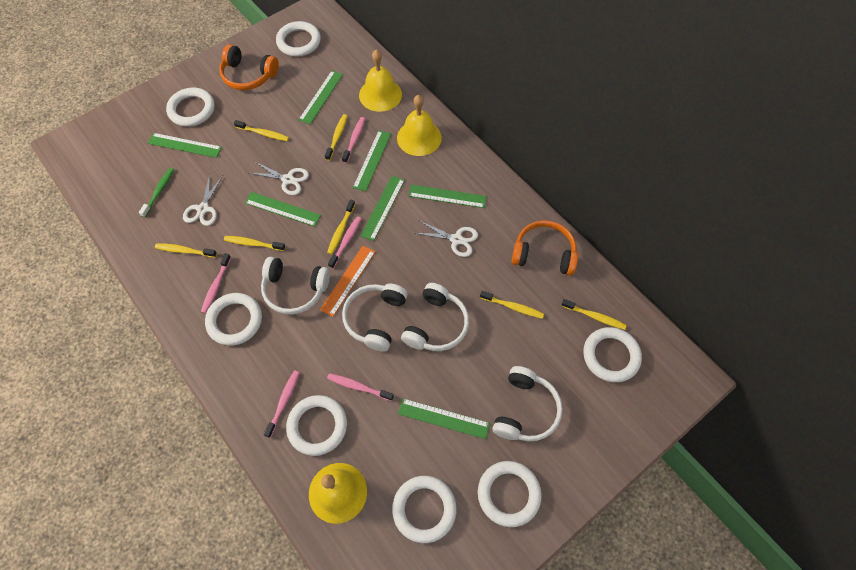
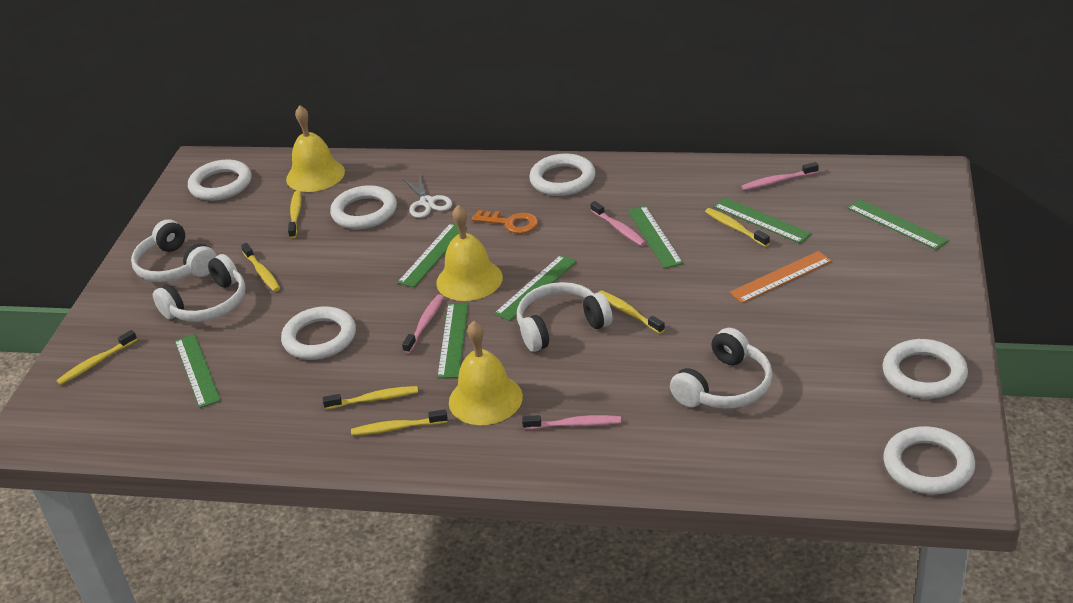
green toothbrush: [139,168,174,217] = 1 -> none = 0
orange headphones: [219,44,279,90] [512,220,578,276] = 2 -> none = 0
orange key: none = 0 -> [472,210,538,234] = 1
pink toothbrush: [201,253,231,314] [264,370,300,438] [327,373,394,401] [328,216,362,268] [342,117,365,163] = 5 -> [402,294,444,353] [522,415,621,430] [590,201,646,246] [741,162,819,190] = 4
white ring: [166,88,215,127] [205,293,262,346] [276,21,321,57] [286,395,347,456] [392,476,457,543] [478,461,542,527] [583,327,642,382] = 7 -> [188,159,252,201] [281,306,356,360] [330,185,397,229] [529,153,595,196] [883,339,968,399] [883,426,975,494] = 6
white scissors: [183,174,223,226] [250,161,309,195] [415,221,478,257] = 3 -> [402,173,452,218] = 1

